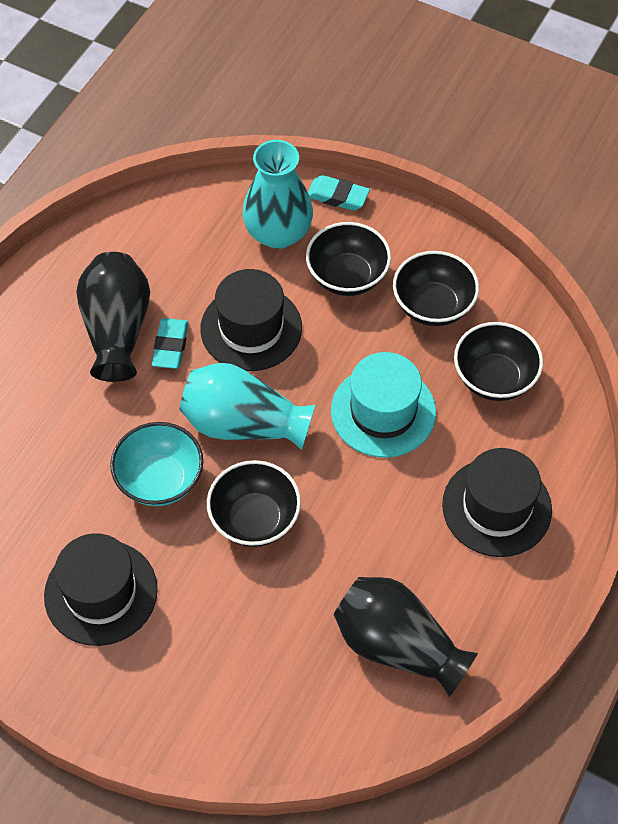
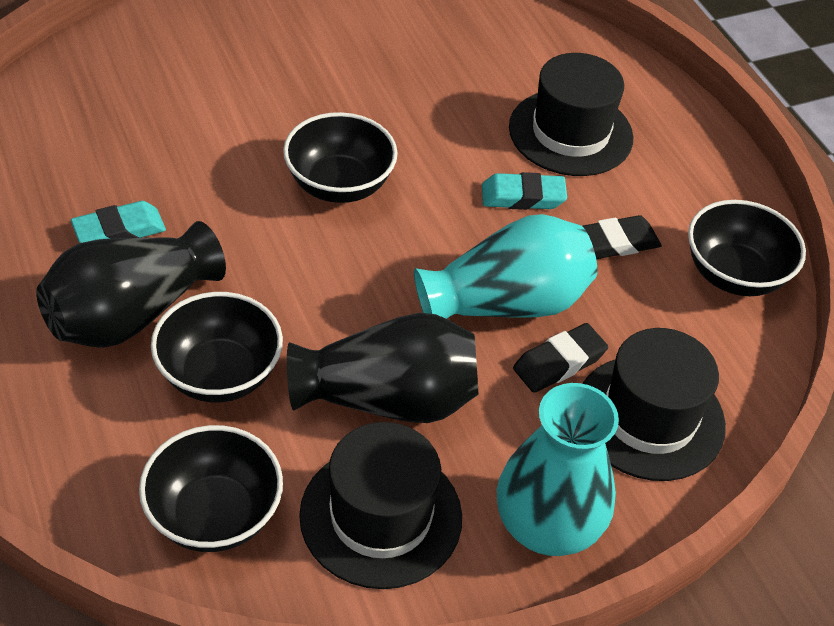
black eraser: none = 0 -> [513,323,608,393] [582,215,662,259] = 2
turquoise bowl: [110,422,203,506] = 1 -> none = 0
turquoise hat: [331,352,436,458] = 1 -> none = 0

